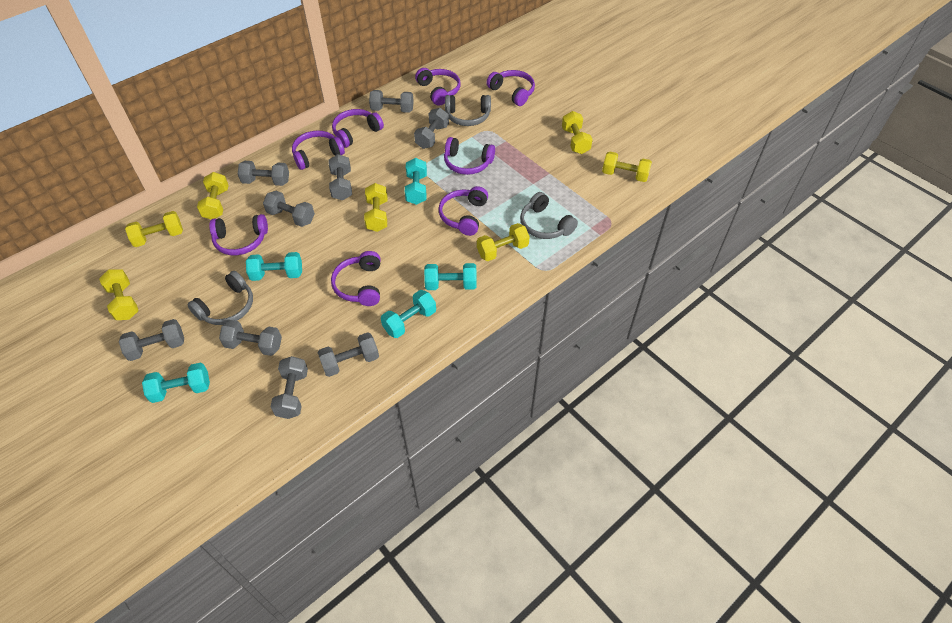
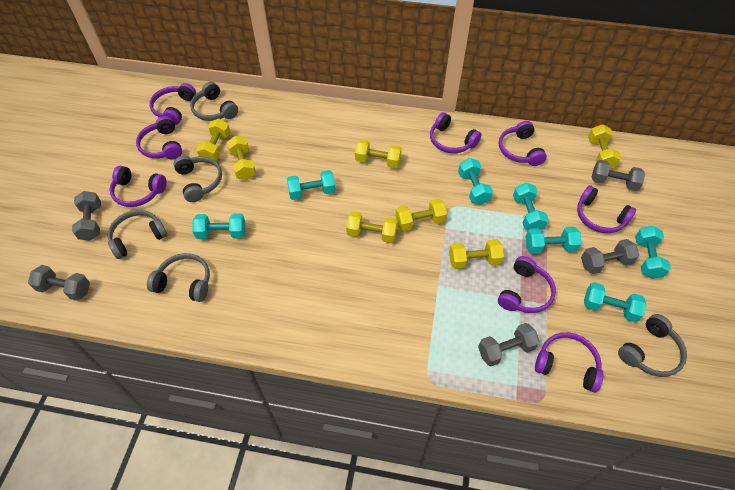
grey dumbbell: [119,319,184,361] [219,320,282,356] [238,161,289,186] [263,191,315,227] [271,356,308,419] [318,332,379,377] [328,154,352,201] [369,90,414,113] [414,108,449,149] = 9 -> [28,265,90,301] [72,191,101,241] [478,323,540,366] [581,239,639,274] [592,160,645,191] = 5
grey headphones: [187,271,253,325] [445,95,491,126] [520,192,578,239] = 3 -> [108,210,167,259] [147,253,210,302] [174,156,222,202] [190,82,238,121] [618,314,687,377] = 5
turquoise dumbbell: [142,363,210,403] [246,252,302,281] [381,290,436,338] [405,158,427,205] [424,263,477,290] = 5 -> [192,214,245,239] [287,170,335,200] [458,158,493,205] [513,183,549,230] [526,227,581,254] [584,282,647,322] [635,226,671,279] = 7

